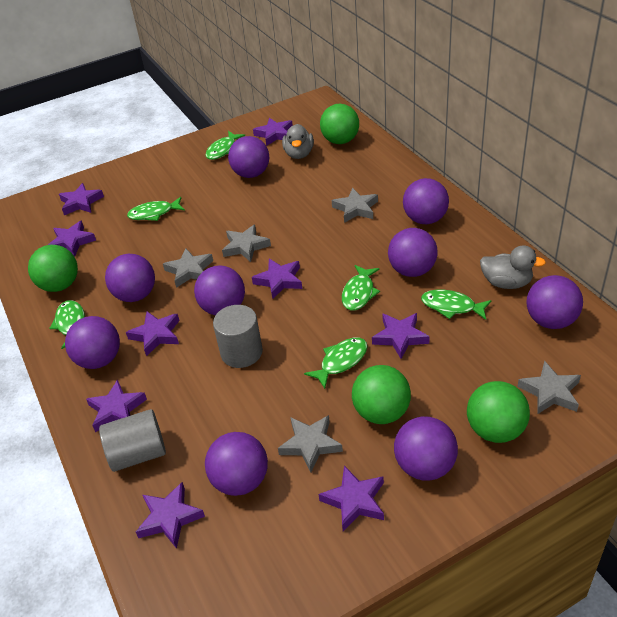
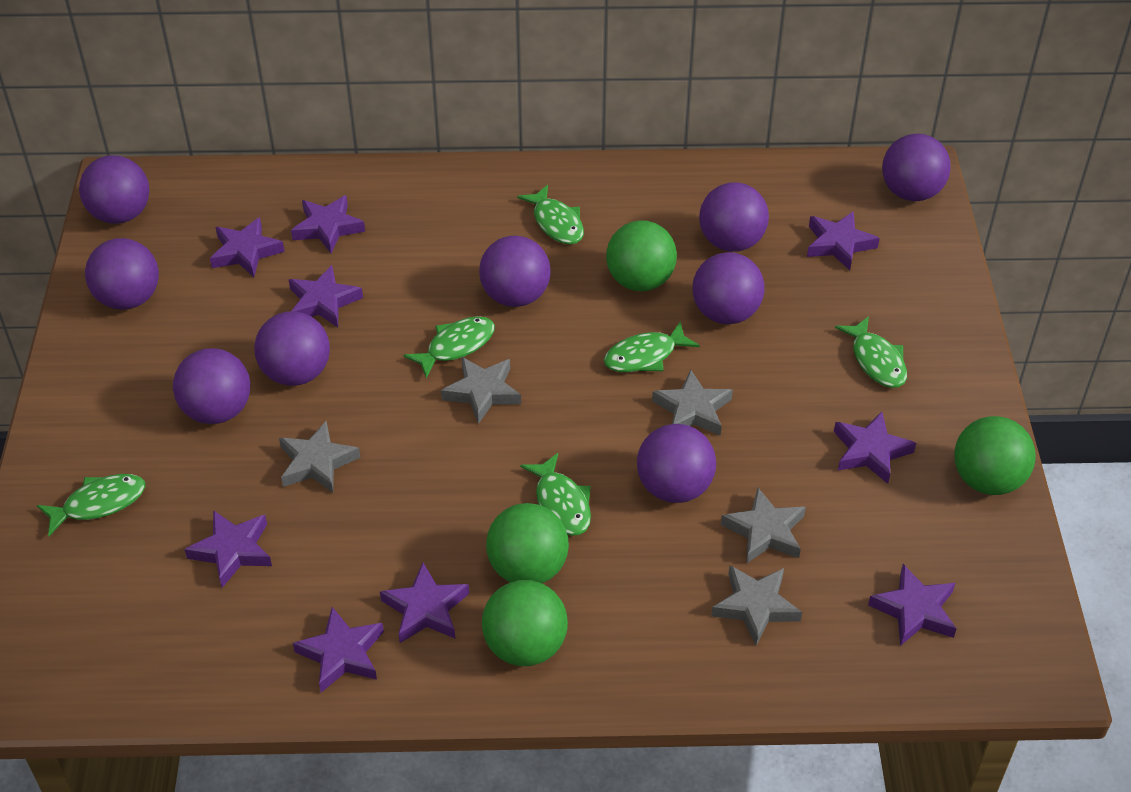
grey cylinder: [99,409,166,472] [213,305,263,368] = 2 -> none = 0
grey duck: [282,124,314,159] [480,245,546,289] = 2 -> none = 0

